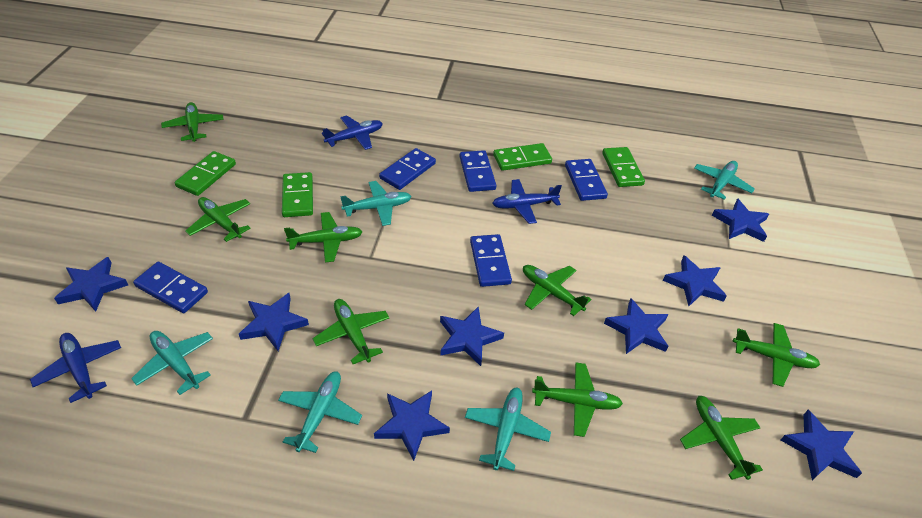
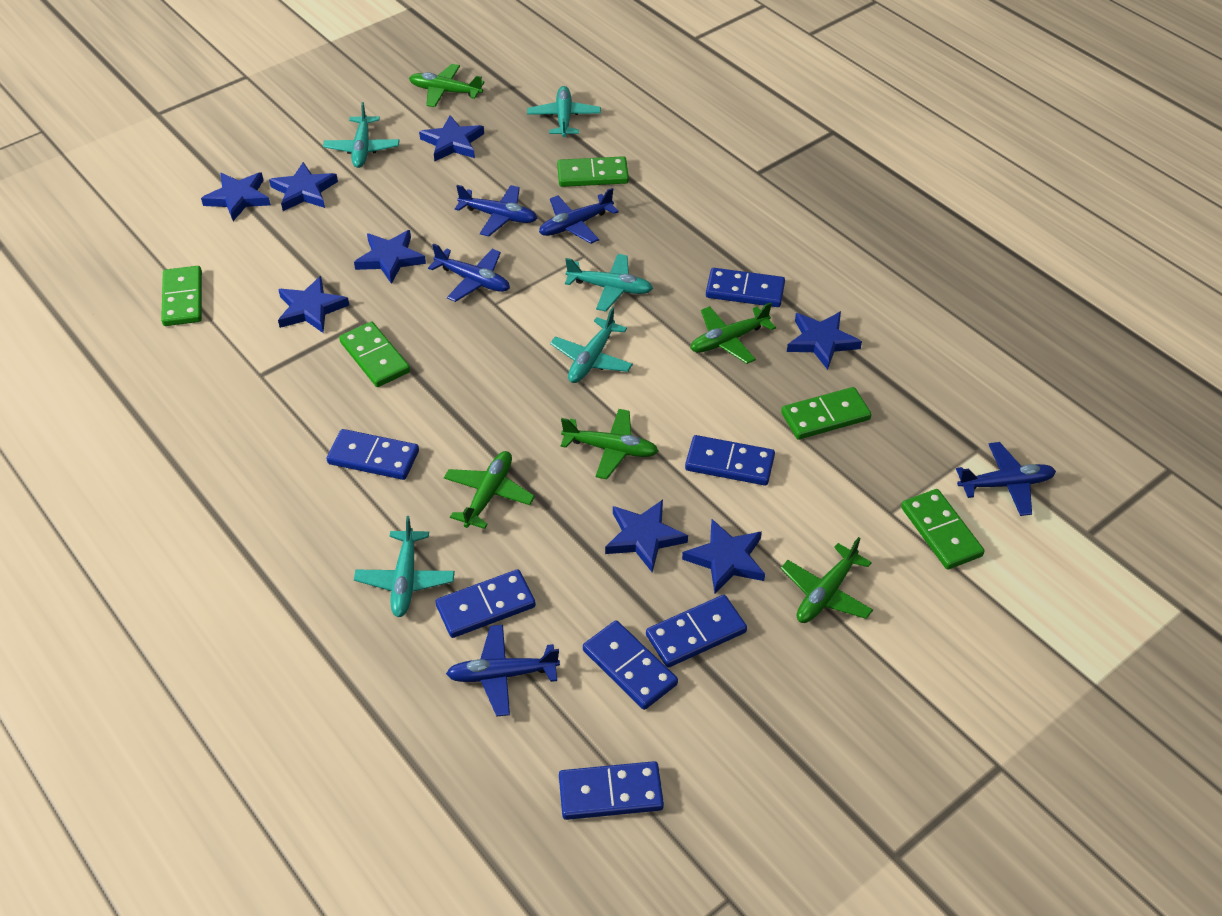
blue domino: [133,262,208,313] [379,148,436,190] [459,150,496,192] [470,234,512,287] [565,159,608,201] = 5 -> [327,429,419,480] [436,569,536,638] [559,761,664,820] [583,620,678,710] [646,595,747,668] [685,435,775,486] [706,268,785,307] = 7
blue plane: [30,333,121,403] [322,115,383,150] [492,179,562,224] = 3 -> [428,243,510,302] [446,625,560,716] [455,185,537,236] [539,188,619,244] [956,442,1056,516] = 5
green domino: [175,151,236,196] [282,172,313,217] [493,143,552,171] [602,147,645,187] = 4 -> [161,266,202,326] [339,322,410,387] [557,156,629,187] [781,387,872,440] [901,489,985,570] = 5
green plane: [161,102,224,142] [185,197,251,242] [284,212,362,263] [313,299,389,364] [523,265,592,316] [532,363,623,437] [680,396,763,480] [733,323,820,387] = 8 -> [409,64,485,107] [444,451,535,529] [560,409,658,479] [690,302,776,364] [781,537,873,623] = 5

